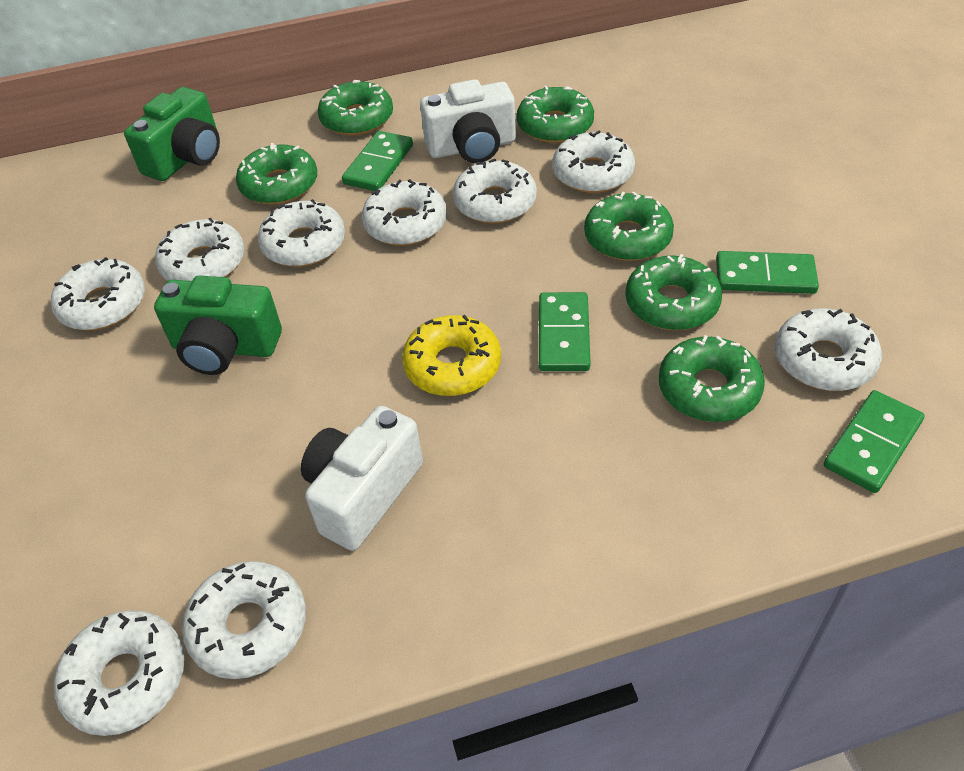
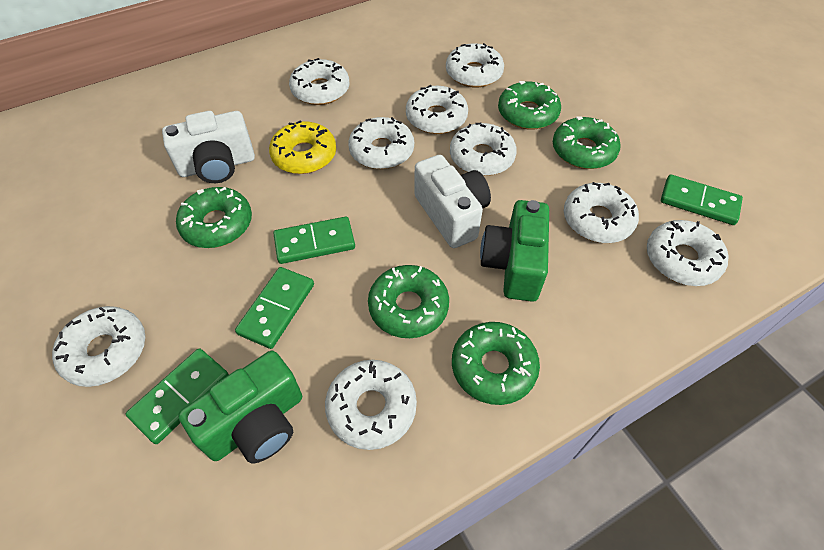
green donut: [236,143,317,205] [318,80,393,136] [517,86,594,143] [584,192,674,261] [625,254,722,330] [658,335,765,422] = 6 -> [176,187,252,248] [368,265,449,338] [452,322,540,405] [498,81,561,130] [553,116,621,169] = 5

